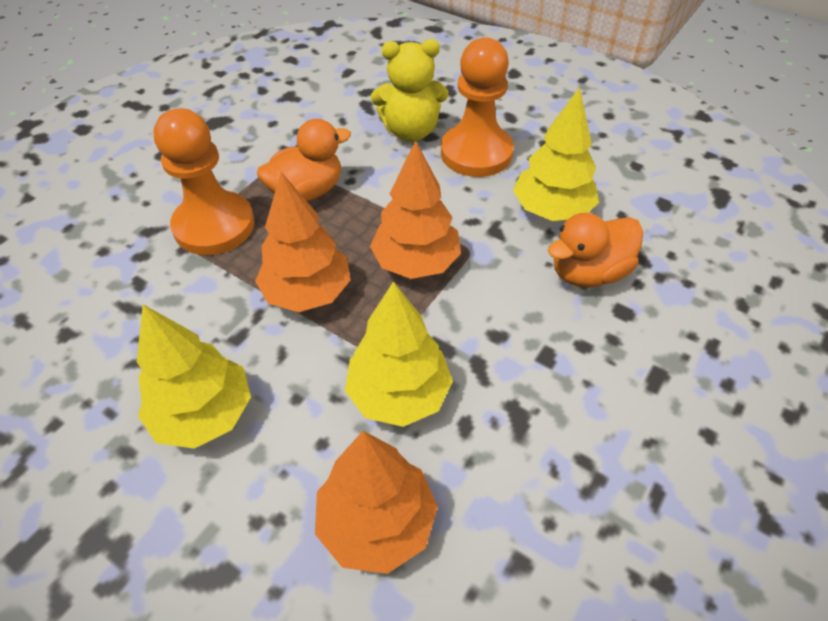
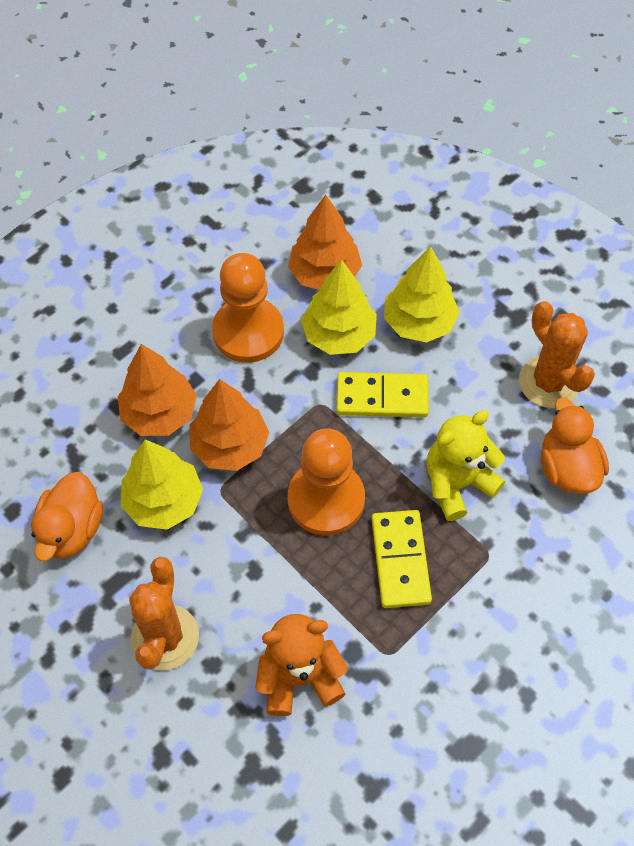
orange cactus: none = 0 -> [129,557,199,670] [519,301,595,408] = 2
orange teddy bear: none = 0 -> [255,614,348,716] = 1
yellow domino: none = 0 -> [336,372,429,417] [371,510,432,608] = 2

